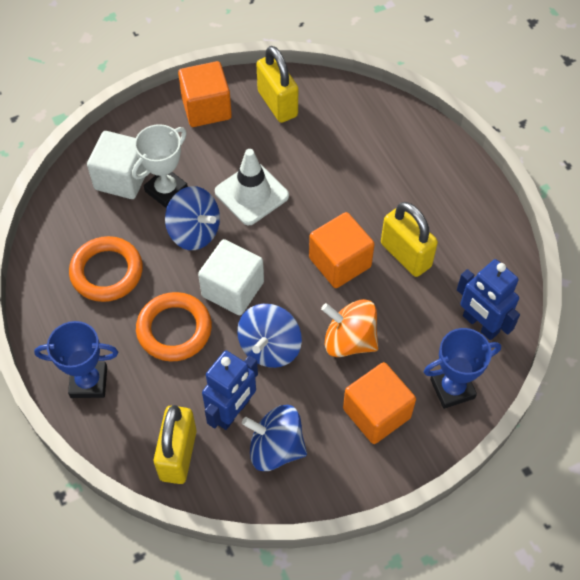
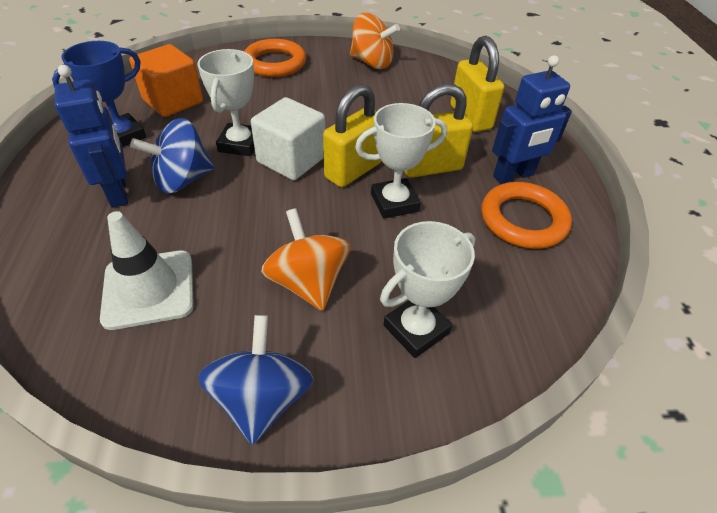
blue spinning top: [165,186,220,250] [237,304,302,368] [242,405,307,471] = 3 -> [130,118,214,194] [198,315,313,445] = 2
blue trophy: [34,321,118,398] [424,328,501,409] = 2 -> [52,41,146,147] = 1
orange cube: [178,61,232,127] [309,212,375,288] [343,362,416,444] = 3 -> [129,44,203,117] = 1
orange spinning top: [321,299,378,357] = 1 -> [261,208,350,311] [350,13,400,69] = 2
white cube: [87,131,146,199] [198,239,264,315] = 2 -> [251,97,325,180] = 1
white trophy: [132,124,188,208] = 1 -> [197,49,255,156] [355,103,447,219] [380,221,475,358] = 3

